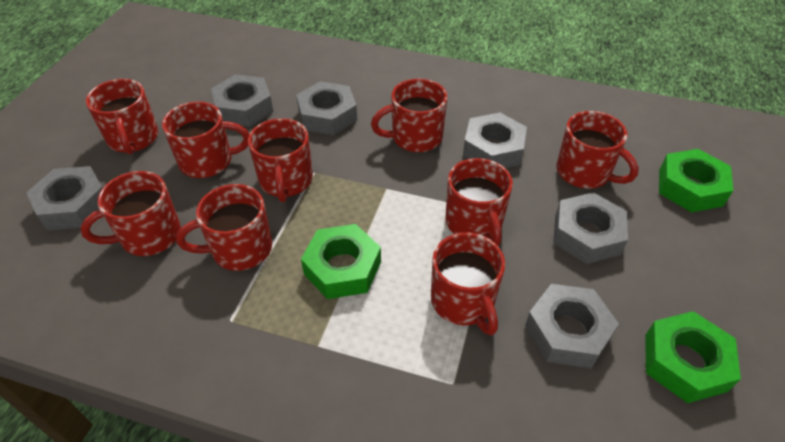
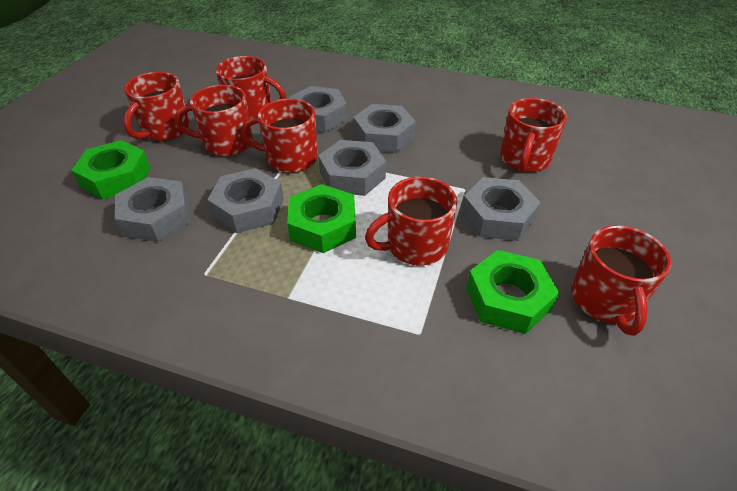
red mug: [80,171,181,256] [86,79,158,154] [162,102,249,178] [176,184,272,271] [248,118,313,202] [371,79,447,152] [431,233,505,336] [446,158,513,246] [557,111,639,189] = 9 -> [123,72,190,141] [175,85,253,156] [216,56,286,118] [241,99,318,173] [365,177,457,265] [500,98,567,172] [571,225,672,336] = 7

